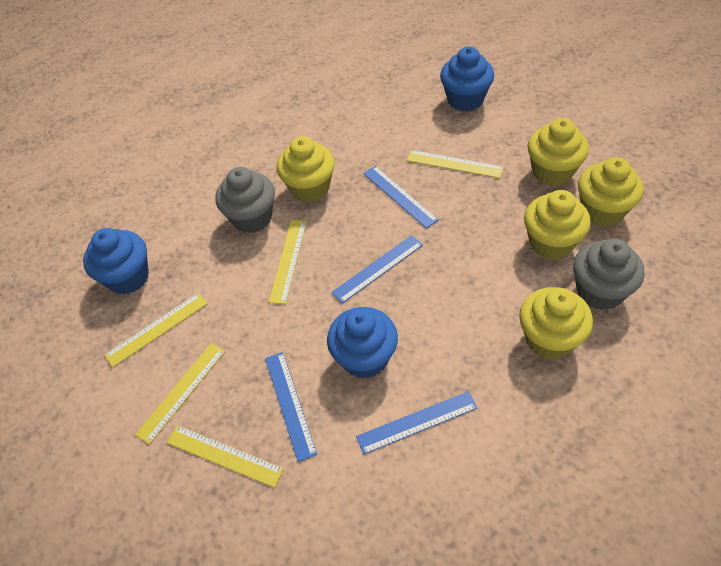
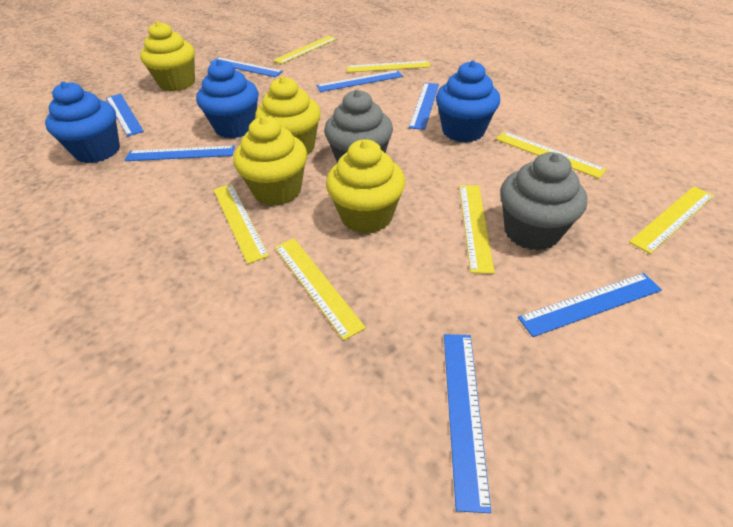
blue ruler: [265,352,317,462] [331,235,423,304] [356,391,477,455] [363,166,439,229] = 4 -> [106,94,144,137] [125,146,235,161] [210,57,283,77] [317,70,403,92] [409,83,439,130] [444,334,491,513] [518,273,662,337] = 7
yellow cupcake: [277,137,335,203] [519,287,593,359] [524,190,591,260] [528,118,589,186] [578,157,643,227] = 5 -> [140,21,195,92] [233,116,307,206] [255,76,321,155] [326,139,405,234] = 4
yellow ruler: [104,293,208,367] [135,343,225,445] [167,425,284,488] [269,220,307,304] [407,150,504,178] = 5 -> [213,184,269,264] [273,36,337,64] [275,238,366,340] [347,61,431,72] [459,185,495,274] [495,132,607,179] [629,186,714,254] = 7

